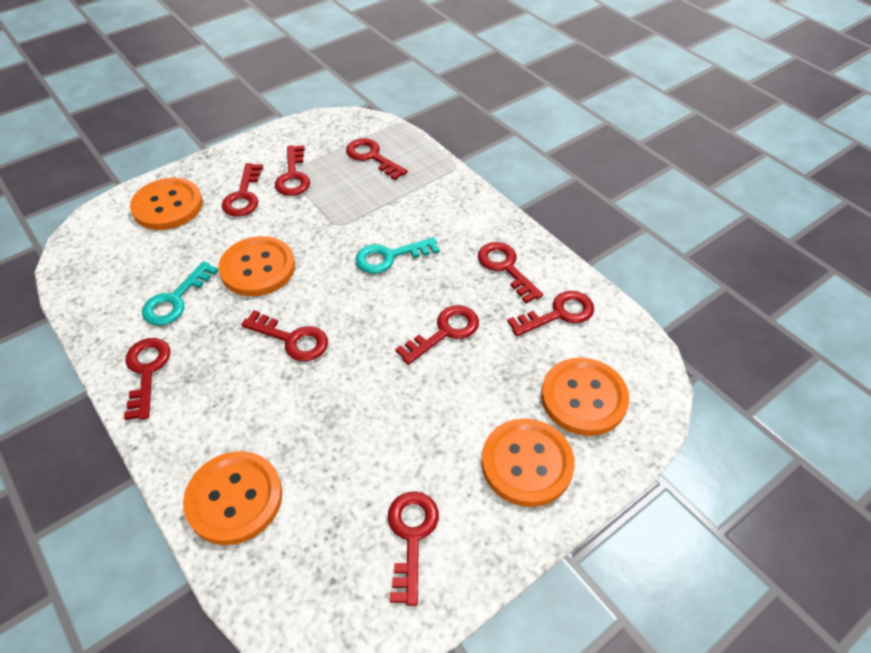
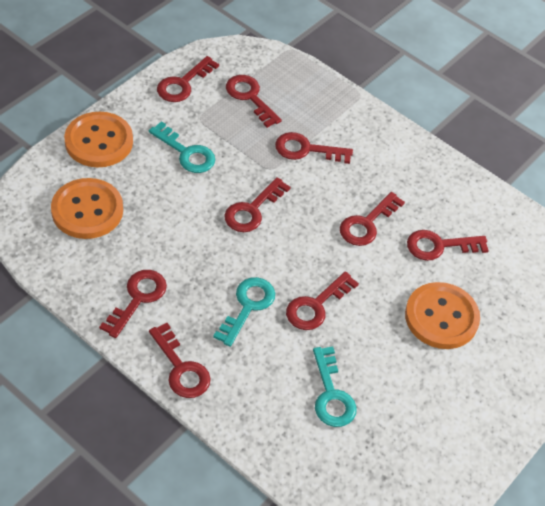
orange button: [130,178,203,230] [183,451,282,545] [218,236,295,296] [481,419,575,507] [541,358,629,436] = 5 -> [51,178,123,239] [64,112,133,167] [405,282,480,349] = 3
turquoise key: [142,261,219,326] [355,237,440,274] = 2 -> [149,121,215,173] [213,277,275,347] [313,347,357,427] = 3

